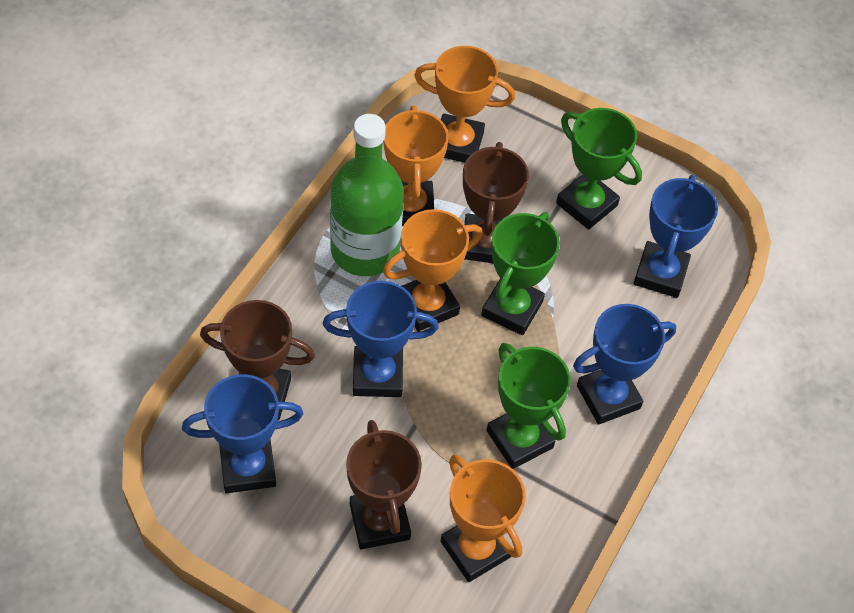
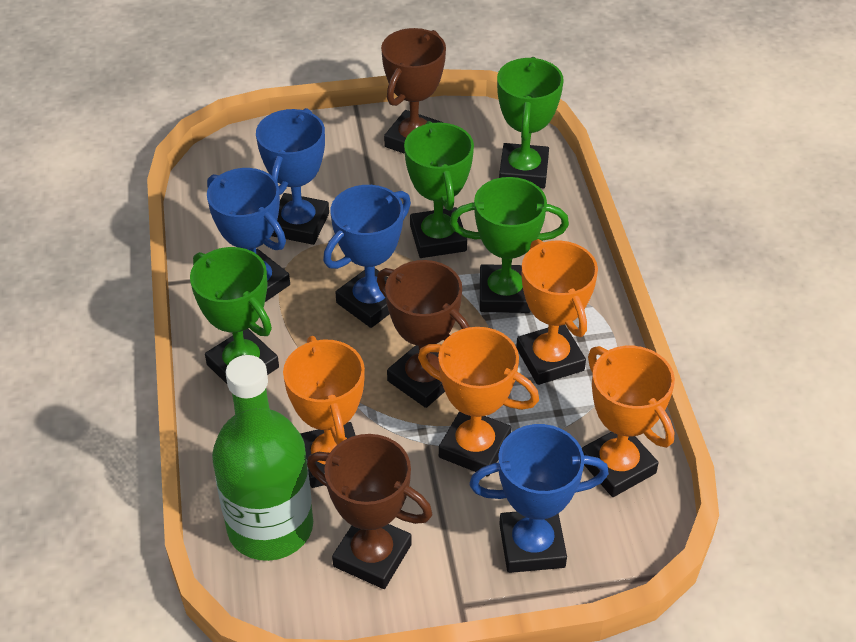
green trophy: [481,212,560,335] [486,343,571,469] [556,108,642,230] = 3 -> [190,247,279,384] [404,121,474,258] [450,177,569,313] [497,57,564,188] = 4

